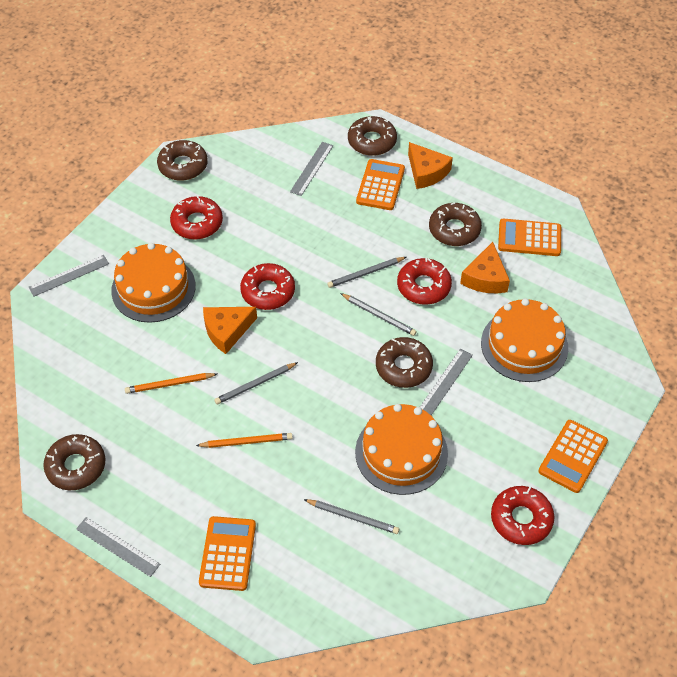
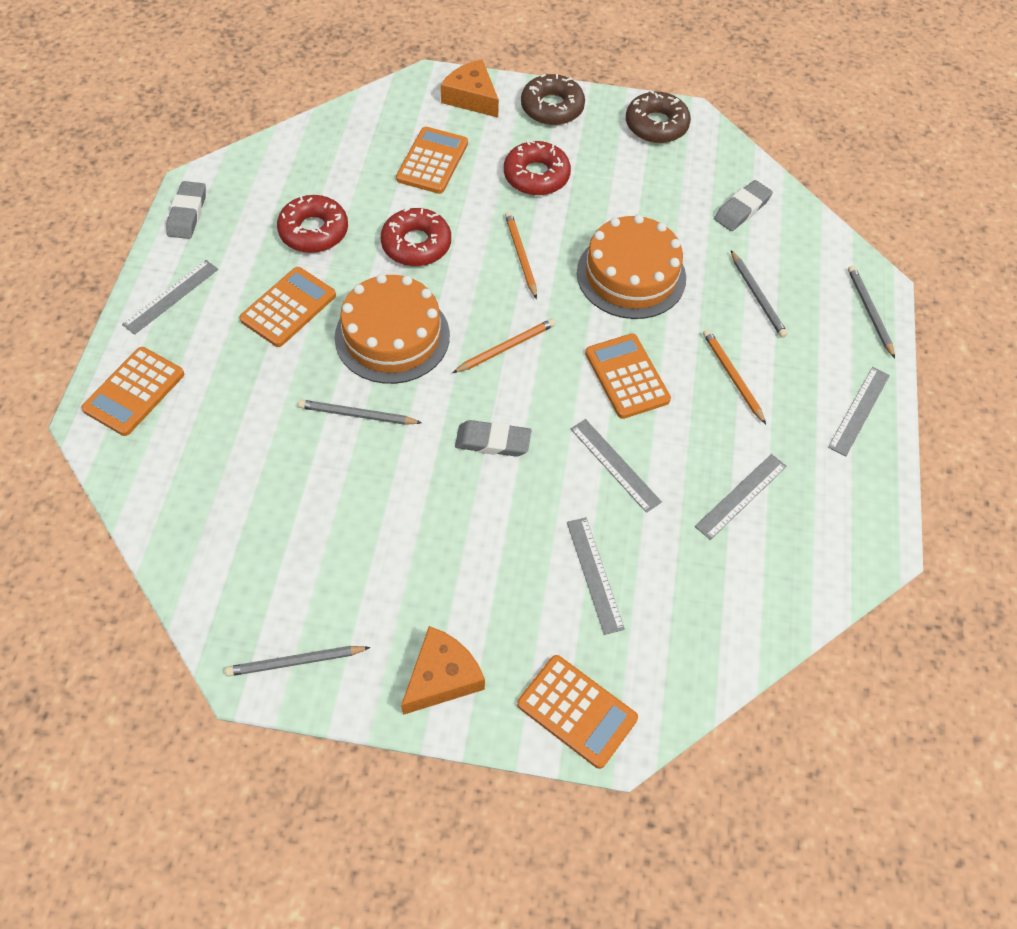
brown donut: [43,434,106,491] [157,140,208,181] [348,116,397,156] [376,337,433,388] [429,202,482,246] = 5 -> [521,74,585,125] [626,90,691,143] = 2
grey eraser: none = 0 -> [166,181,206,239] [455,420,531,457] [714,180,773,231] = 3
grey ruler: [29,255,109,296] [76,517,160,577] [290,142,333,196] [420,349,473,415] = 4 -> [122,260,218,335] [567,518,625,635] [571,419,662,513] [695,454,787,540] [828,367,890,456] = 5
orange cake: [111,243,196,323] [355,404,448,495] [481,298,568,382] = 3 -> [335,274,450,384] [577,214,686,319] = 2
orange calculator: [199,516,256,591] [356,159,405,210] [498,219,561,256] [538,420,608,493] = 4 -> [81,347,184,436] [240,267,336,347] [396,127,468,194] [517,655,638,769] [585,334,671,419] = 5
orange cheese: [203,307,257,354] [408,142,453,189] [460,242,510,293] = 3 -> [401,626,485,715] [441,59,499,118] = 2
orange pencil: [125,373,217,394] [196,433,293,448] = 2 -> [452,319,555,373] [505,212,537,299] [703,329,766,424] = 3
red donut: [170,195,223,239] [240,263,295,310] [397,258,452,305] [491,486,555,545] = 4 -> [277,195,348,253] [380,208,451,266] [504,140,571,195] = 3

